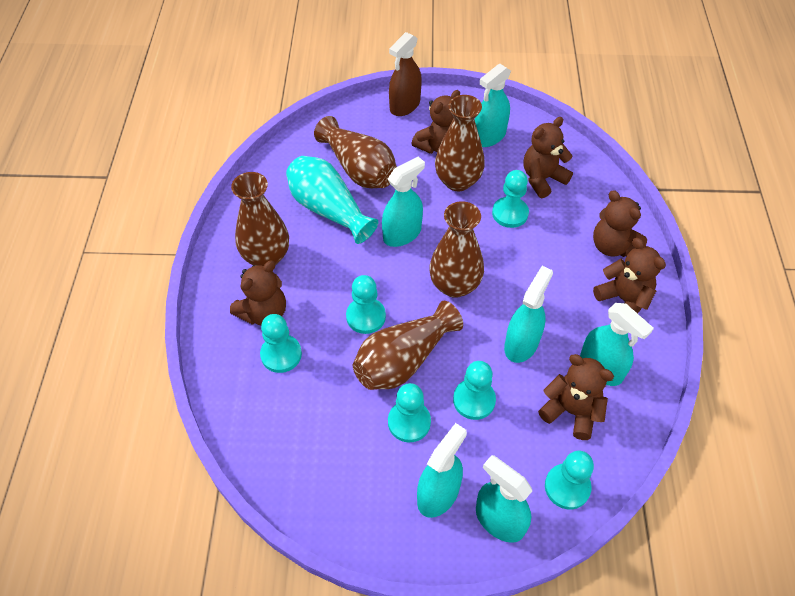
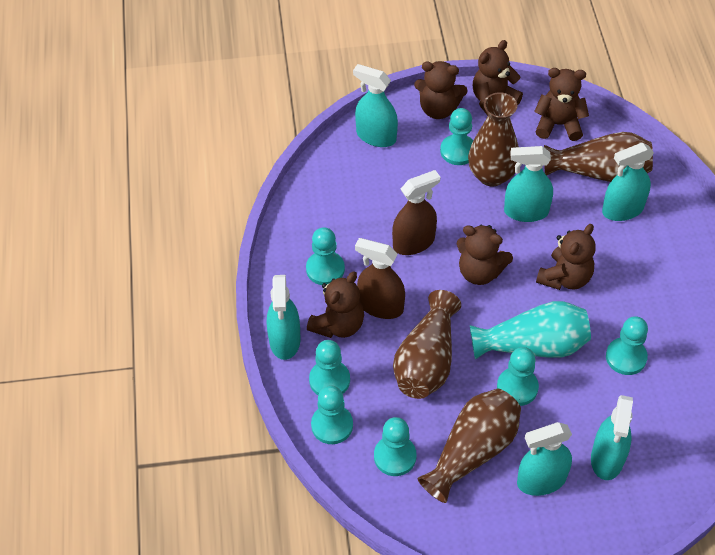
brown spray bottle: [389,32,422,116] = 1 -> [355,238,405,319] [392,170,440,255] = 2
brown vase: [231,172,289,266] [314,116,397,188] [353,301,463,390] [429,201,484,298] [435,95,485,191] = 5 -> [393,290,461,399] [418,389,521,503] [468,92,519,187] [544,132,653,182] = 4
turquoise pawn: [260,314,302,373] [346,275,386,334] [388,383,431,442] [453,361,496,420] [492,170,529,228] [545,451,594,509] = 6 -> [306,228,345,285] [309,340,350,395] [311,385,353,444] [374,417,417,476] [440,108,474,165] [497,347,539,406] [606,316,648,375] = 7

